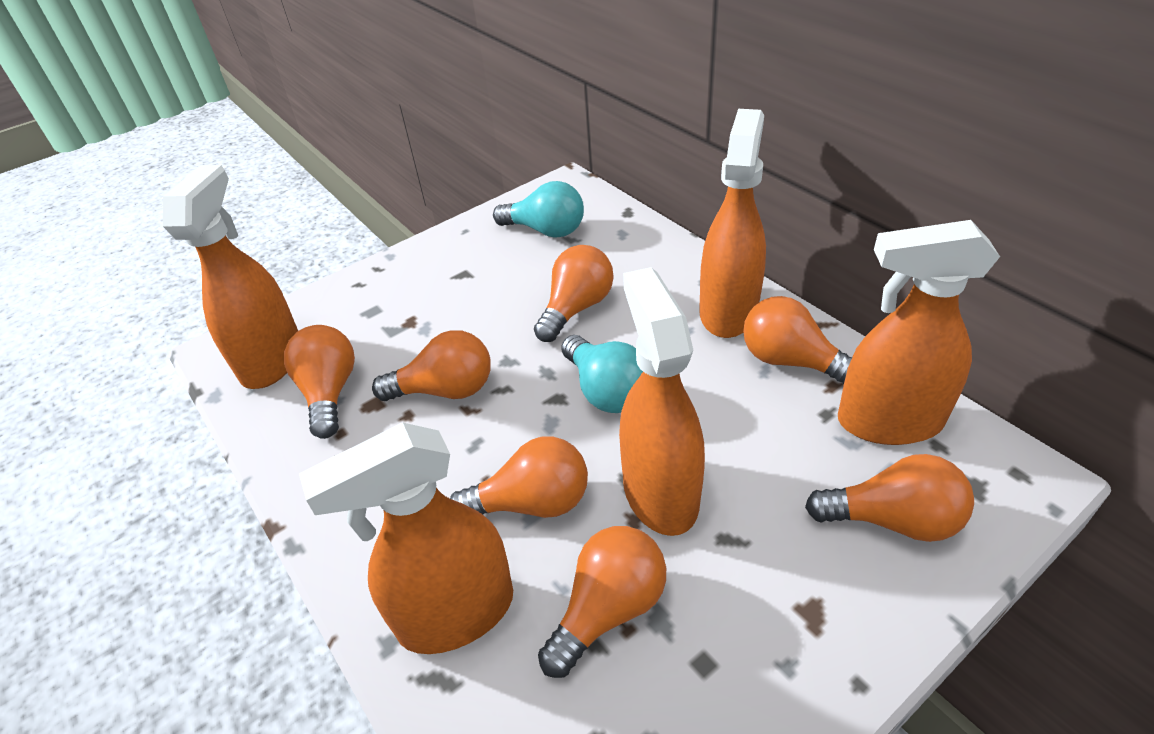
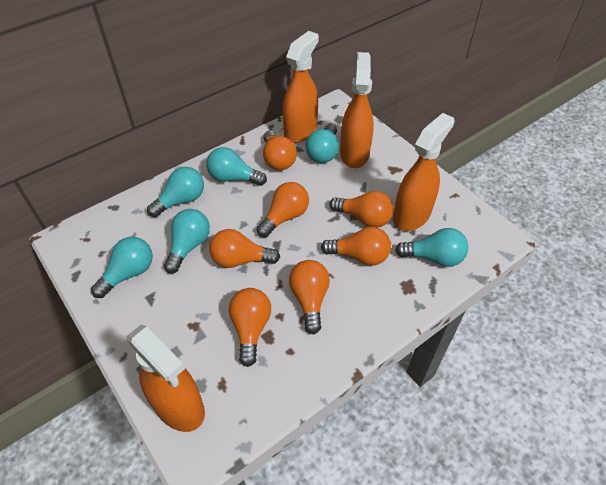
orange spray bottle: [163,165,298,389] [299,423,513,654] [619,267,705,536] [699,109,766,338] [838,220,1000,445] = 5 -> [127,325,205,432] [282,31,319,143] [340,52,374,168] [393,113,455,231] = 4
turquoise light bulb: [493,181,584,238] [561,335,643,413] = 2 -> [91,237,153,298] [147,167,204,217] [164,209,210,273] [206,147,267,186] [306,124,339,163] [395,228,469,267] = 6

